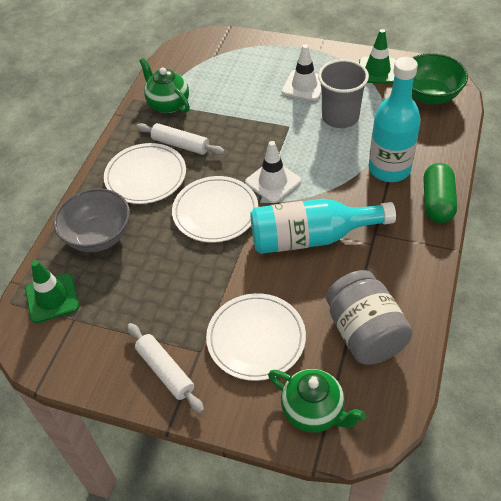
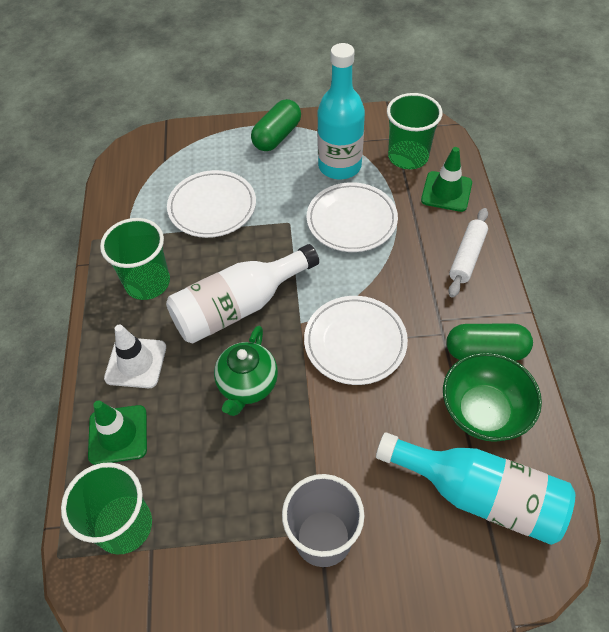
green capsule: [423,163,457,223] = 1 -> [251,99,301,151] [446,324,533,361] = 2
green cup: none = 0 -> [61,462,152,555] [100,218,170,300] [387,93,442,169] = 3
green teapot: [140,58,190,114] [268,369,366,432] = 2 -> [214,325,278,416] = 1
grey bowl: [54,188,130,252] = 1 -> none = 0
grey jar: [326,270,413,365] = 1 -> none = 0
white bottle: none = 0 -> [166,244,319,344] = 1
white rolling pin: [127,323,204,413] [136,123,225,155] = 2 -> [448,208,488,298] = 1
white traffic cone: [245,141,301,203] [282,44,322,101] = 2 -> [104,325,166,388] = 1

